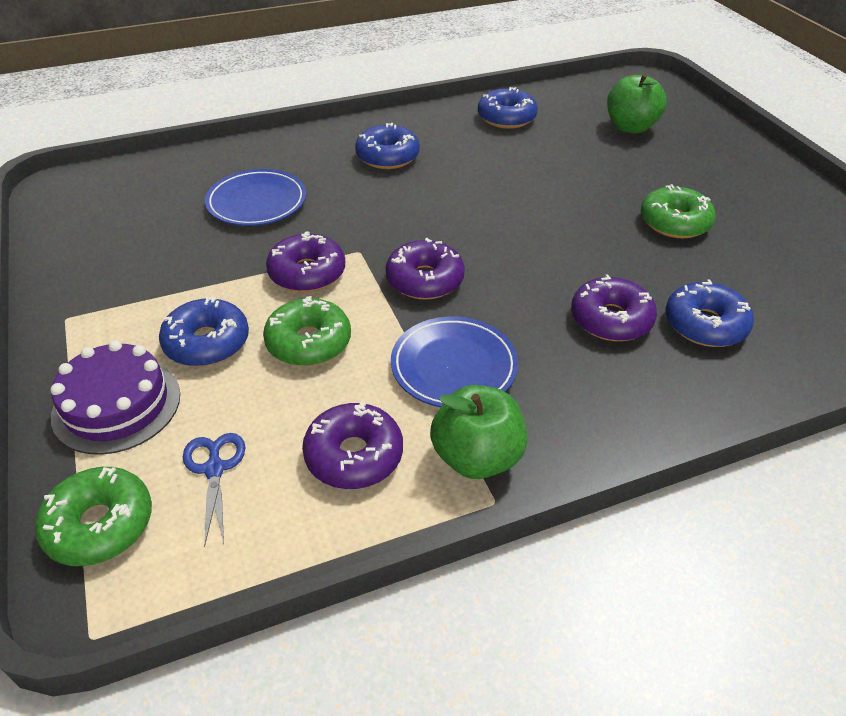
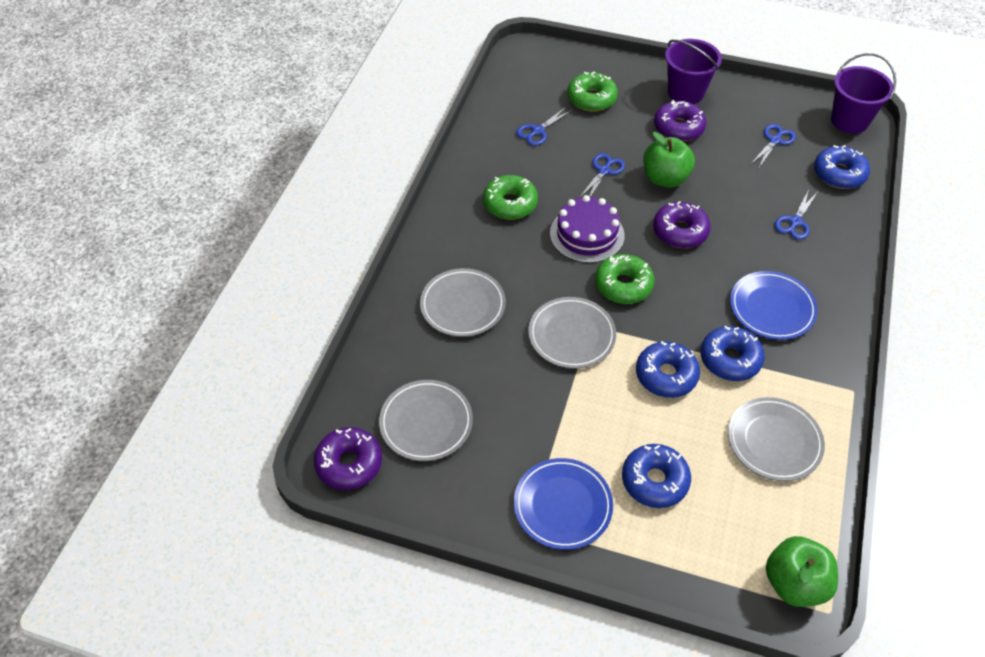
blue scissors: [183,433,245,547] = 1 -> [516,107,573,146] [579,153,625,198] [751,124,796,168] [775,189,817,240] = 4
grey plate: none = 0 -> [379,380,473,461] [420,268,506,337] [528,297,616,369] [728,397,825,481] = 4
purple bucket: none = 0 -> [665,39,722,104] [831,53,896,134] = 2
purple donut: [266,231,345,292] [302,402,403,489] [385,238,465,300] [571,274,657,341] = 4 -> [314,427,382,490] [653,201,711,248] [654,100,706,141] = 3

